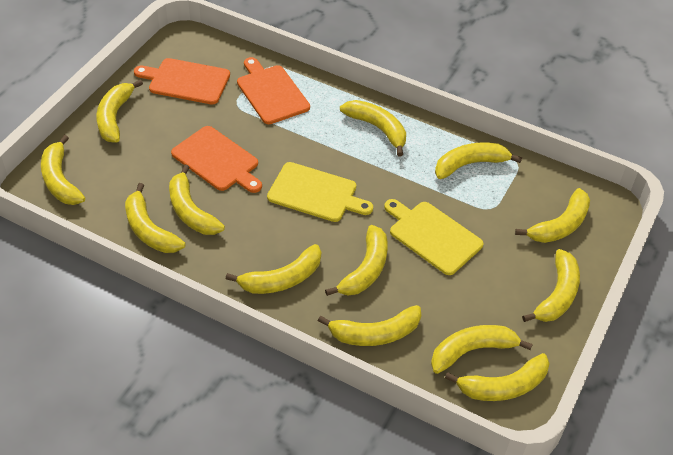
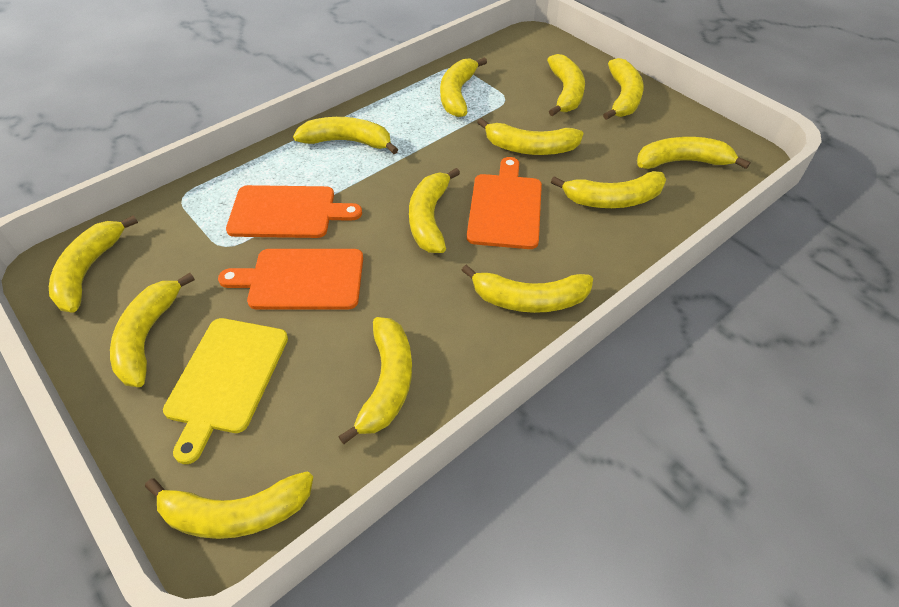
yellow cutting board: [267,162,373,222] [384,199,483,275] = 2 -> [163,318,288,464] = 1

